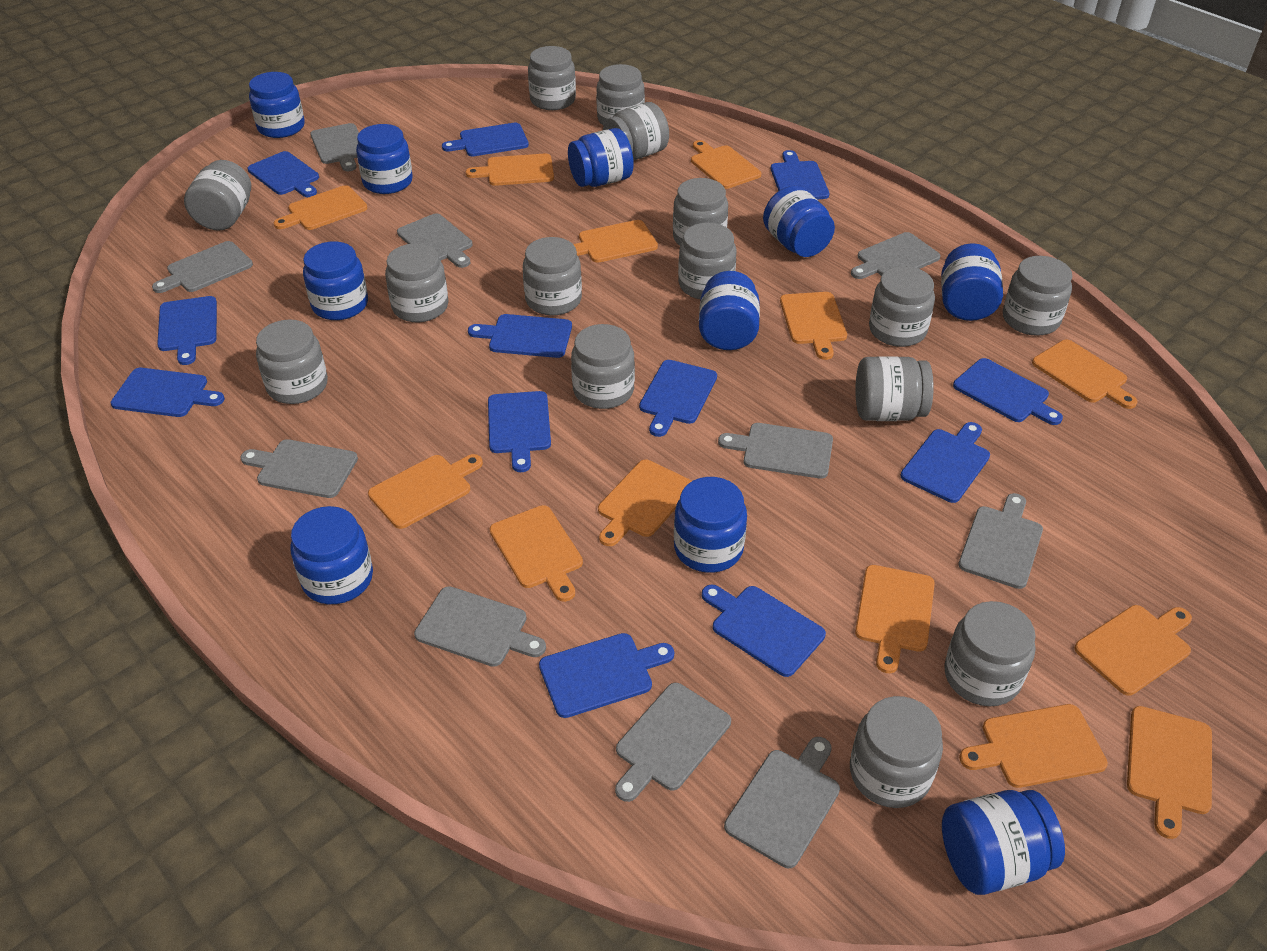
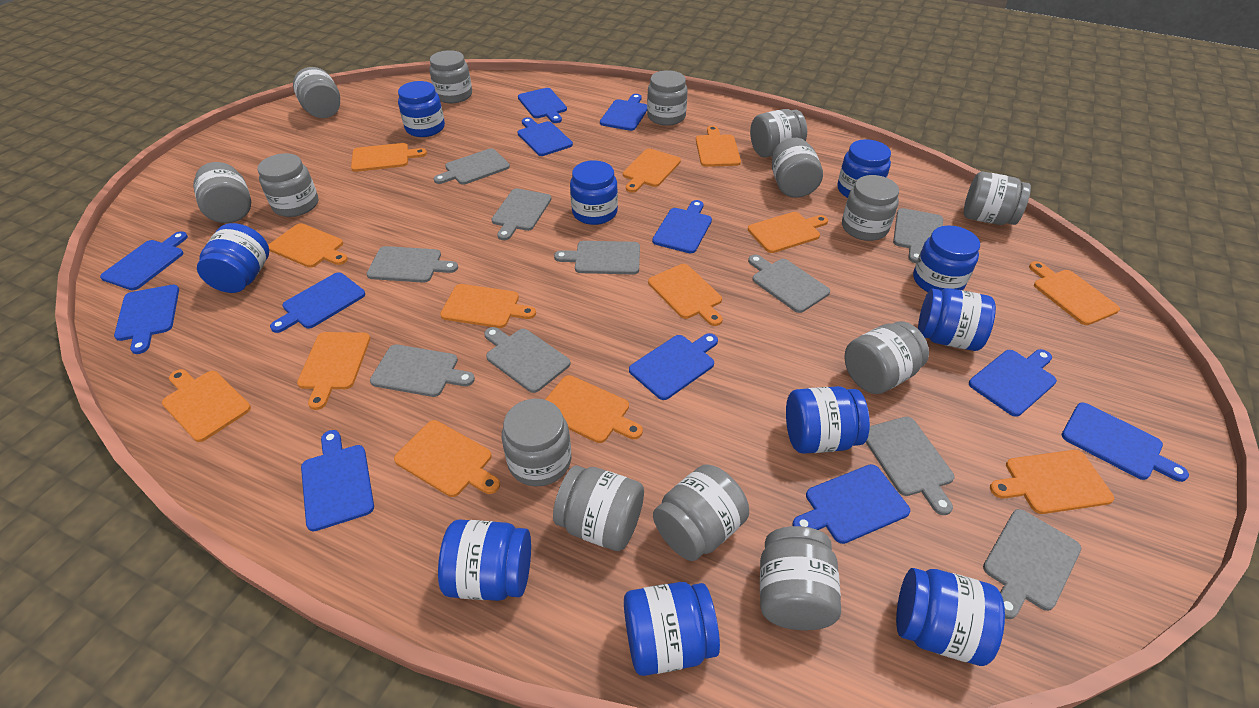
grey jar: [184,160,251,231] [256,319,328,404] [385,243,448,322] [523,237,582,315] [528,46,576,110] [571,324,635,409] [596,64,645,125] [603,102,669,161] [673,178,728,246] [678,223,737,299] [850,696,943,808] [856,356,934,421] [869,266,935,347] [944,601,1036,706] [1003,256,1073,336] = 15 -> [193,162,251,223] [258,153,318,217] [293,67,340,118] [429,50,472,103] [502,399,571,486] [553,465,644,551] [647,70,688,126] [653,464,749,561] [750,109,807,158] [760,526,841,630] [772,138,823,198] [842,175,899,241] [845,321,929,394] [964,171,1031,225] = 14

